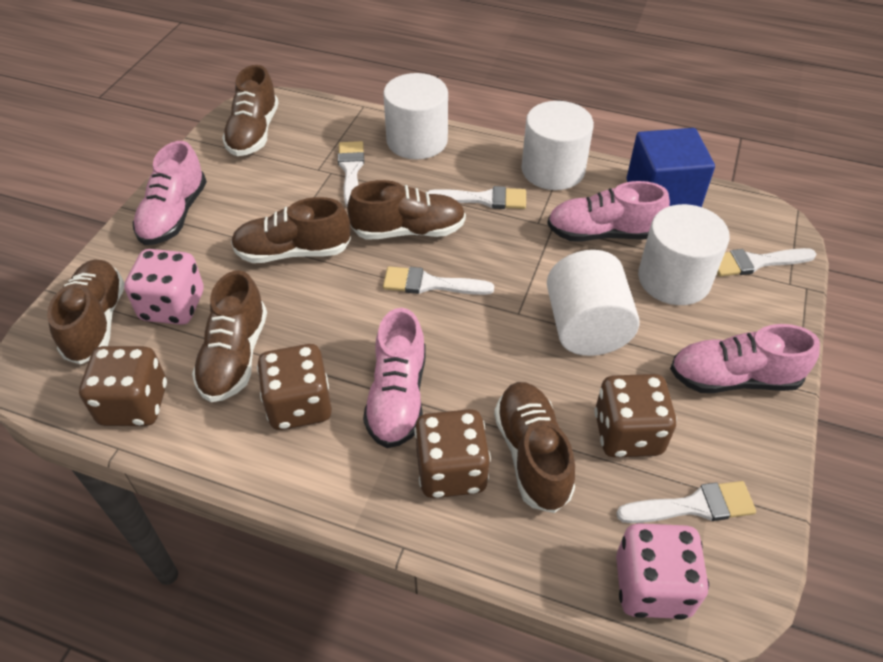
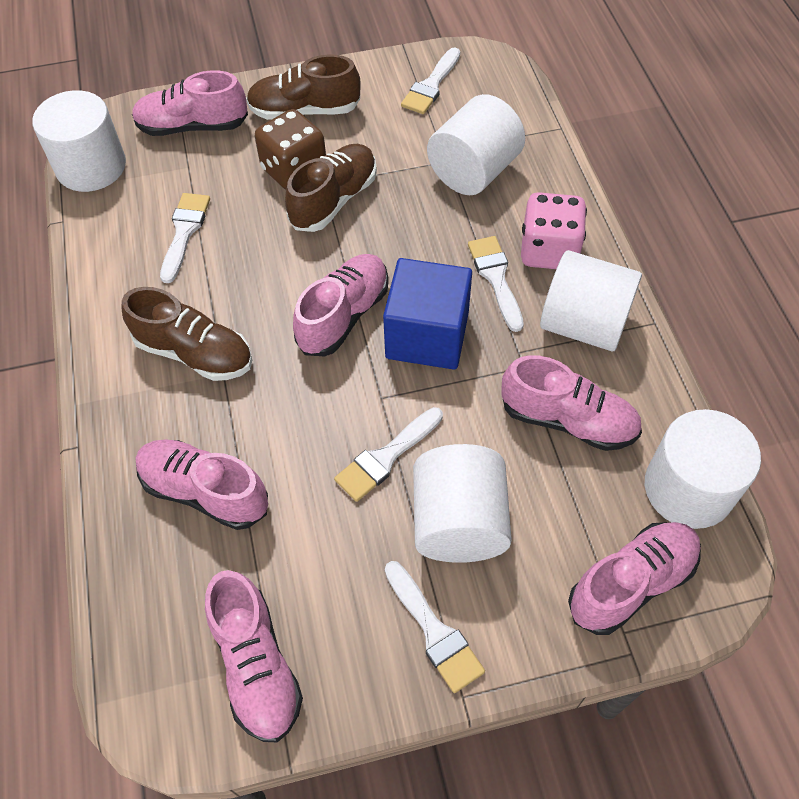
brown dice: [79,346,167,426] [257,344,332,430] [414,409,491,498] [594,374,677,458] = 4 -> [255,109,326,189] = 1
brown shoe: [47,259,125,364] [192,270,267,402] [222,65,278,156] [231,197,351,263] [347,180,466,240] [494,382,575,513] = 6 -> [122,287,252,381] [246,55,361,120] [285,144,377,232] = 3
pink dice: [124,249,203,325] [616,523,709,620] = 2 -> [521,192,587,269] = 1
pink shoe: [133,141,207,245] [363,308,426,448] [547,181,670,242] [670,324,820,393] = 4 -> [132,70,248,136] [136,439,268,530] [205,570,303,742] [293,254,389,357] [501,355,642,451] [568,522,701,635] = 6
white cylinder: [383,73,448,159] [521,101,594,190] [547,250,640,356] [638,204,730,305] = 4 -> [32,90,126,192] [413,444,512,563] [427,94,525,195] [540,250,642,351] [645,409,761,529] = 5

